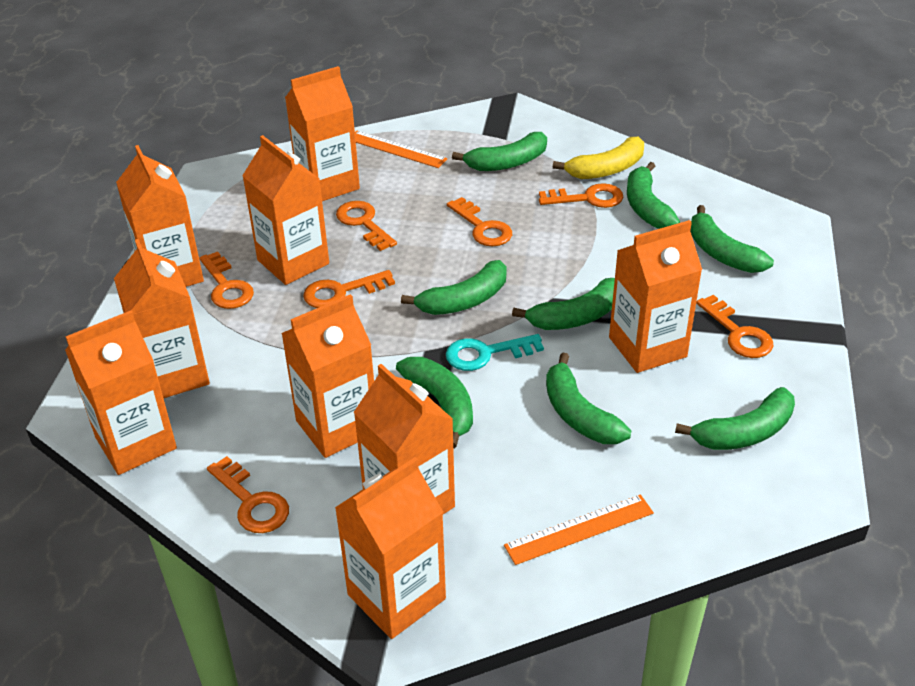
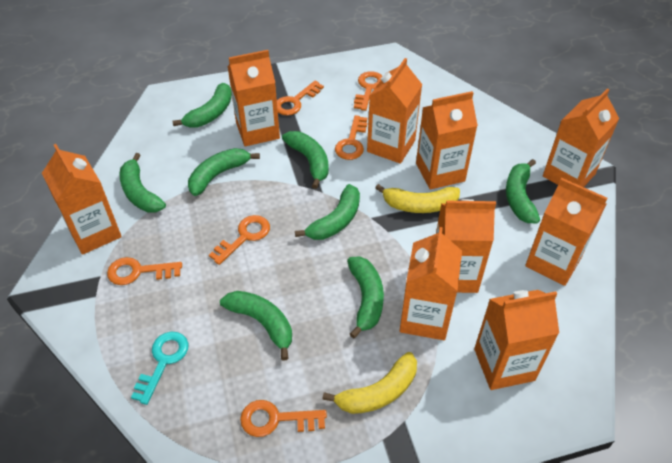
orange key: [199,251,254,309] [207,456,289,533] [303,270,395,308] [336,201,397,251] [447,197,512,246] [539,183,623,208] [696,295,773,358] = 7 -> [107,257,182,285] [209,215,270,265] [240,400,327,437] [277,81,324,115] [335,115,367,160] [354,71,382,111] = 6
orange ruler: [355,131,447,168] [504,495,654,565] = 2 -> none = 0
yellow banana: [553,137,644,179] = 1 -> [322,352,417,414] [375,184,460,213] = 2

